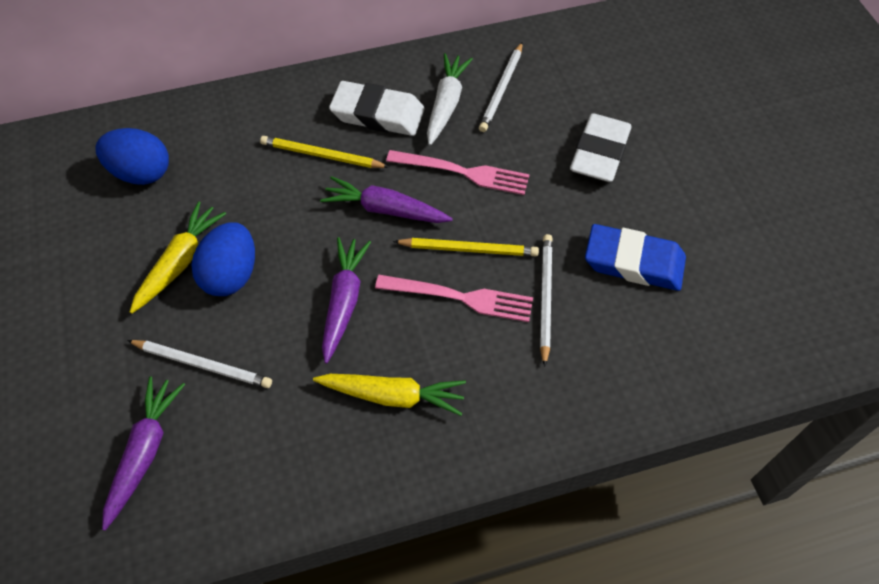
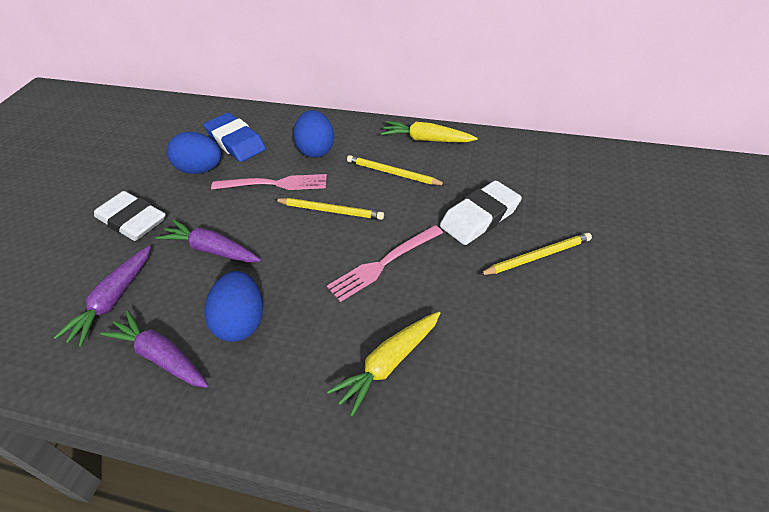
blue egg: [96,128,169,185] [192,222,255,296] = 2 -> [167,132,221,174] [204,271,263,342] [293,110,334,158] = 3
white carrot: [427,53,473,145] = 1 -> none = 0
white pencil: [127,340,272,388] [479,43,523,132] [540,234,553,367] = 3 -> none = 0
yellow pencil: [260,136,389,168] [393,238,539,256] = 2 -> [274,198,384,220] [347,155,446,185] [479,233,592,275] = 3

